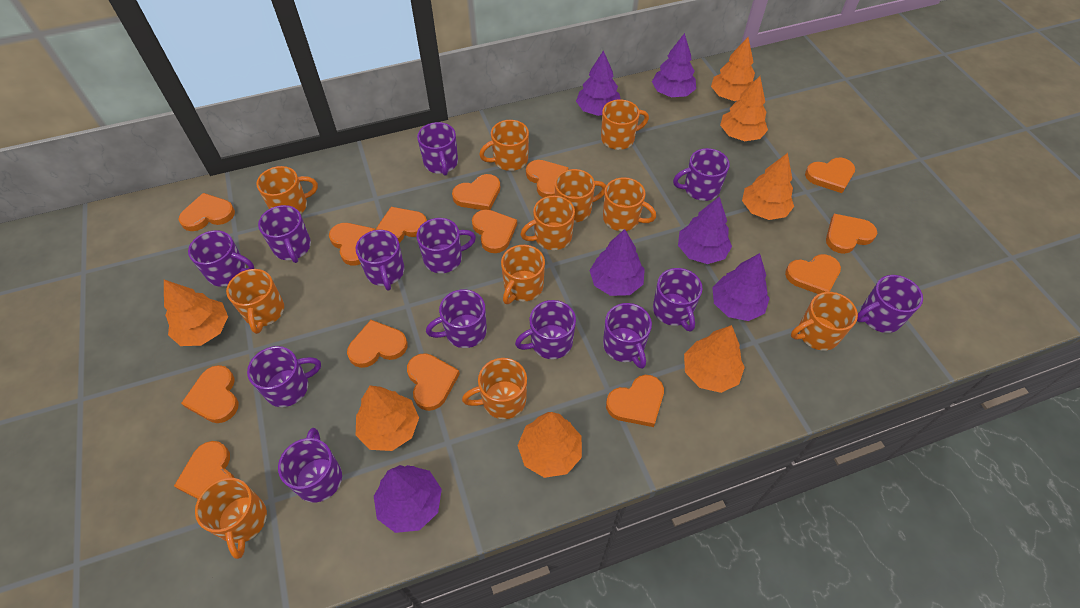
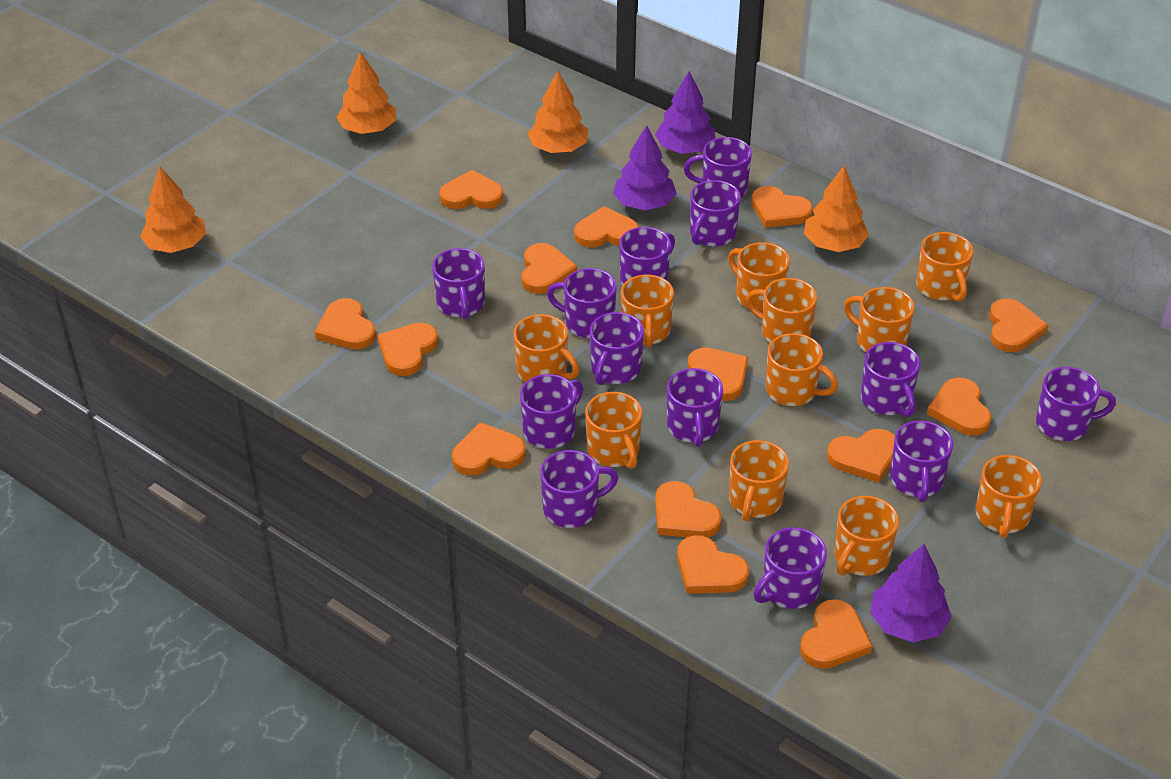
orange tree: [164,280,228,346] [356,385,419,451] [517,412,582,478] [684,325,745,393] [711,37,755,101] [720,76,768,141] [742,153,794,220] = 7 -> [140,167,206,253] [336,52,396,134] [528,71,588,153] [804,166,869,252] = 4
purple tree: [374,465,442,533] [576,50,621,116] [589,229,645,296] [652,33,696,97] [678,196,732,264] [712,253,770,321] = 6 -> [613,125,677,210] [655,72,715,154] [870,544,952,642] = 3

